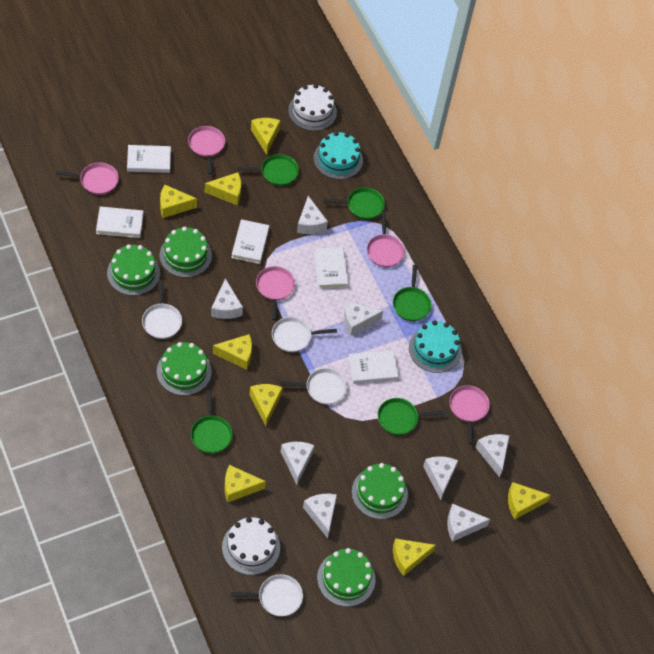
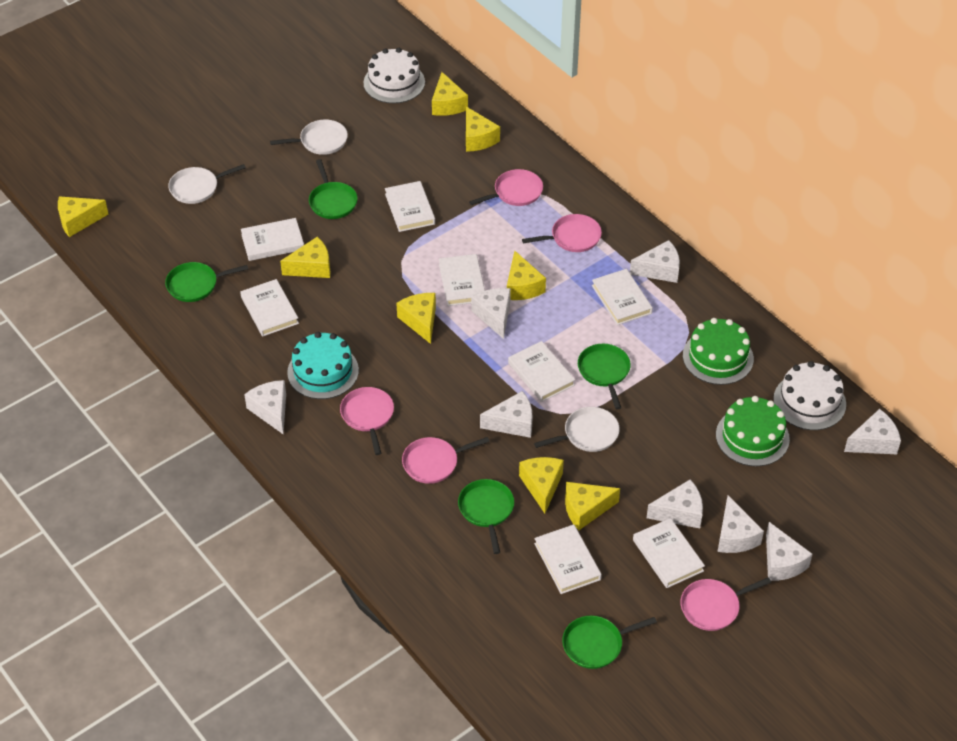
green cake: [107,244,160,296] [157,342,212,396] [160,227,212,278] [317,548,375,607] [352,463,408,519] = 5 -> [683,318,754,385] [716,396,790,466] = 2
turquoise cake: [314,131,363,179] [409,320,462,373] = 2 -> [287,332,359,399] = 1
white book: [96,206,144,238] [127,145,171,173] [231,219,270,264] [314,247,348,289] [348,350,399,384] = 5 -> [240,279,299,336] [241,218,304,261] [385,181,435,232] [439,254,485,306] [508,341,575,402] [534,524,602,594] [592,269,653,325] [633,518,705,588] = 8
white pan: [142,280,182,339] [231,574,303,616] [272,317,337,352] [280,368,347,404] = 4 -> [168,164,246,204] [270,120,348,155] [534,407,620,452] = 3

